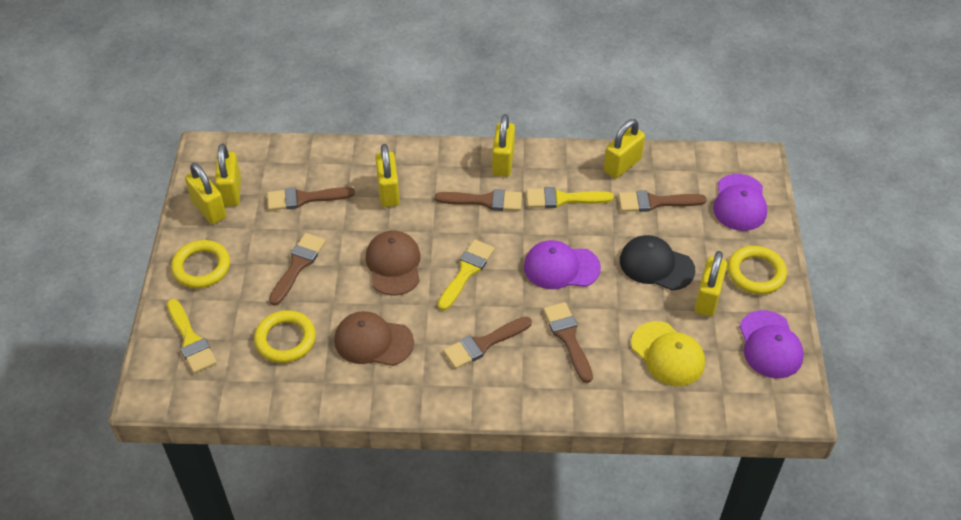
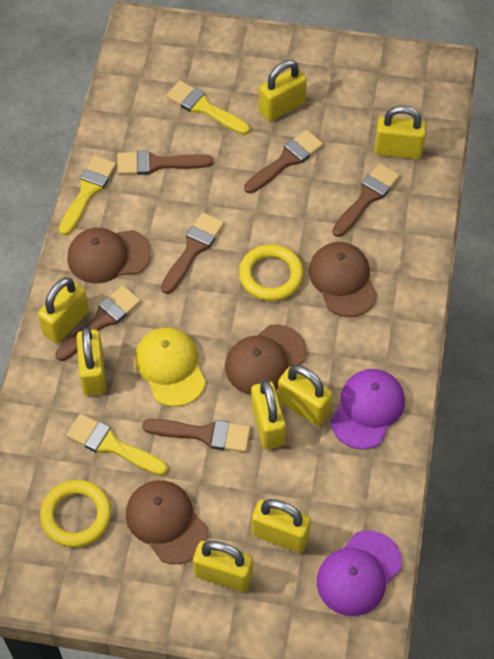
black cap: [620,235,695,291] = 1 -> none = 0
brown cap: [334,311,414,366] [366,231,421,295] = 2 -> [67,228,151,283] [126,480,208,564] [225,324,307,395] [309,242,377,317] = 4
purple cap: [524,240,601,289] [713,174,767,231] [739,310,804,378] = 3 -> [317,530,402,616] [330,369,405,449] = 2
yellow padlock: [185,163,226,224] [215,144,241,207] [375,144,400,207] [492,114,515,177] [603,119,645,179] [694,251,727,317] = 6 -> [38,277,89,344] [76,327,106,396] [193,541,253,592] [251,380,286,449] [252,499,311,553] [259,60,307,122] [278,365,333,426] [374,106,427,159] = 8
yellow ring: [171,240,230,288] [254,310,316,363] [727,246,787,294] = 3 -> [40,480,112,547] [239,244,304,301] = 2

